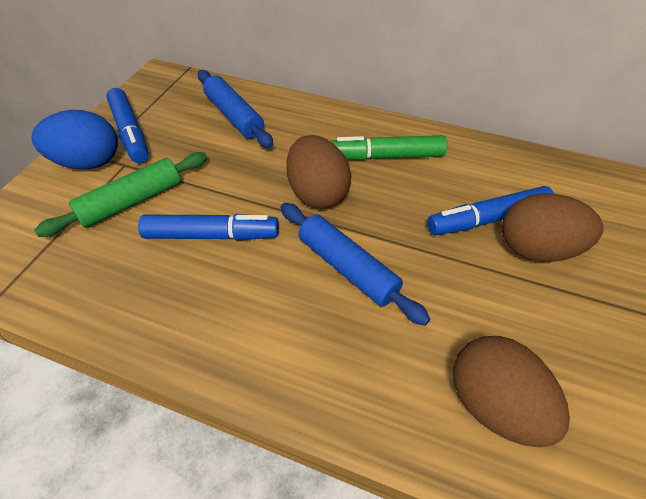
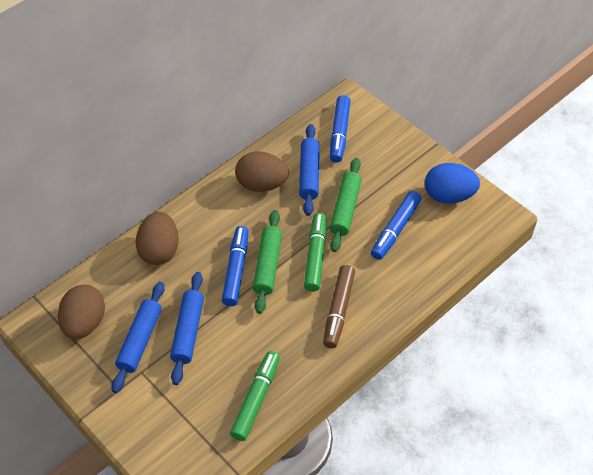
blue rolling pin: [198,70,273,148] [281,203,431,326] = 2 -> [111,282,165,393] [170,272,204,385] [299,124,320,216] = 3
brown marker: none = 0 -> [323,265,355,348] = 1
green marker: [330,135,447,160] = 1 -> [230,351,280,441] [304,213,326,292] = 2
green rolling pin: [34,152,207,237] = 1 -> [253,210,282,314] [330,158,362,252] = 2

